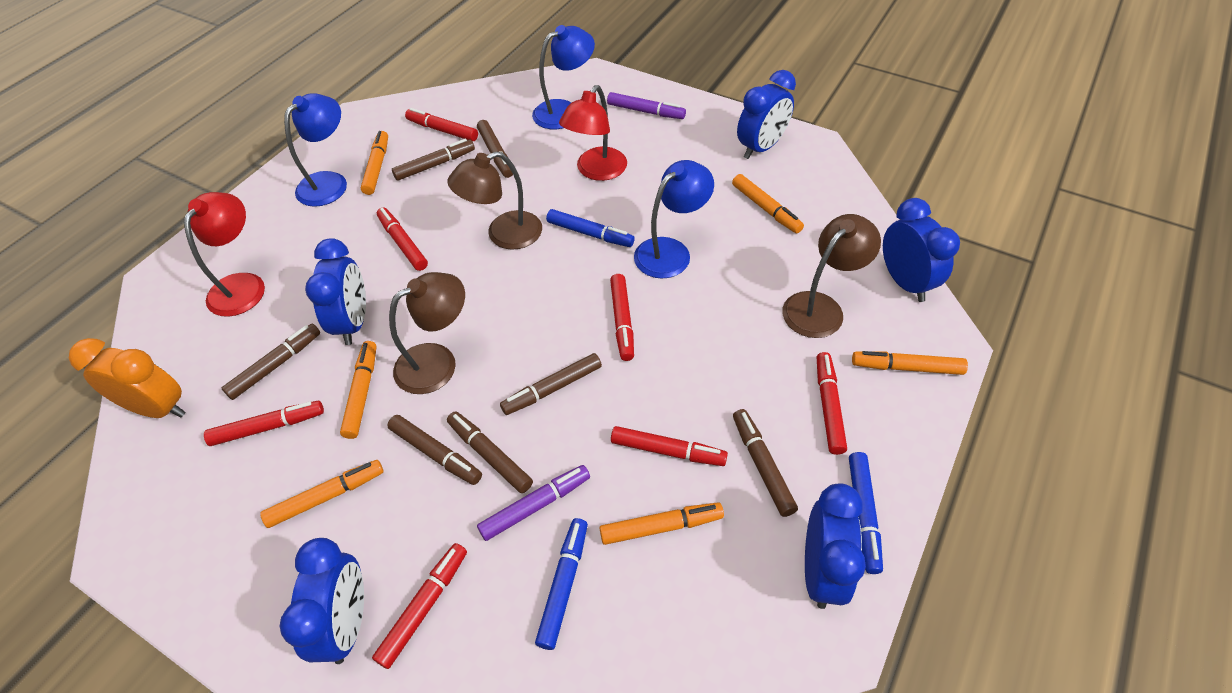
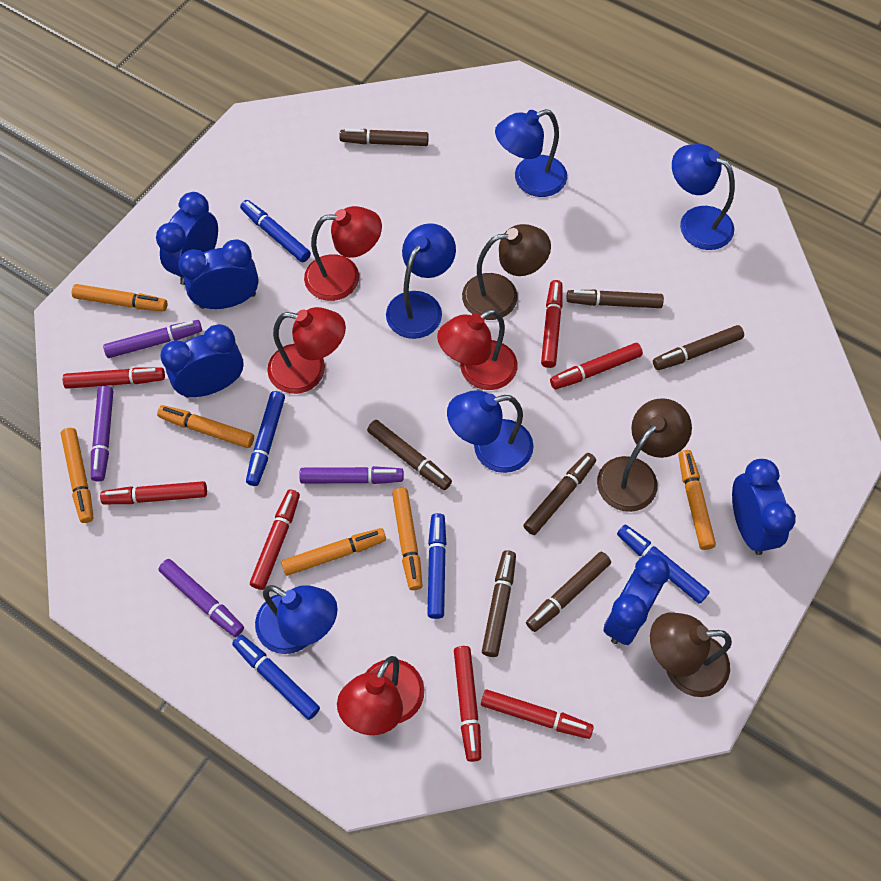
blue lamp: [284,93,347,207] [532,25,595,129] [634,160,714,278] = 3 -> [255,585,338,654] [386,223,456,339] [447,390,534,473] [495,109,567,197] [672,144,735,250] = 5
blue marker: [535,518,588,650] [546,209,635,247] [849,452,883,574] = 3 -> [232,635,320,720] [240,200,311,262] [246,391,285,486] [427,513,446,619] [617,525,710,604] = 5
orange clock: [69,338,185,418] = 1 -> none = 0
purple marker: [477,465,590,541] [607,92,686,119] = 2 -> [91,386,113,482] [103,320,202,358] [158,559,244,637] [299,466,404,484] = 4
red lamp: [184,192,265,317] [559,85,627,181] = 2 -> [267,307,346,394] [304,206,382,301] [337,656,424,735] [437,309,518,390] = 4

